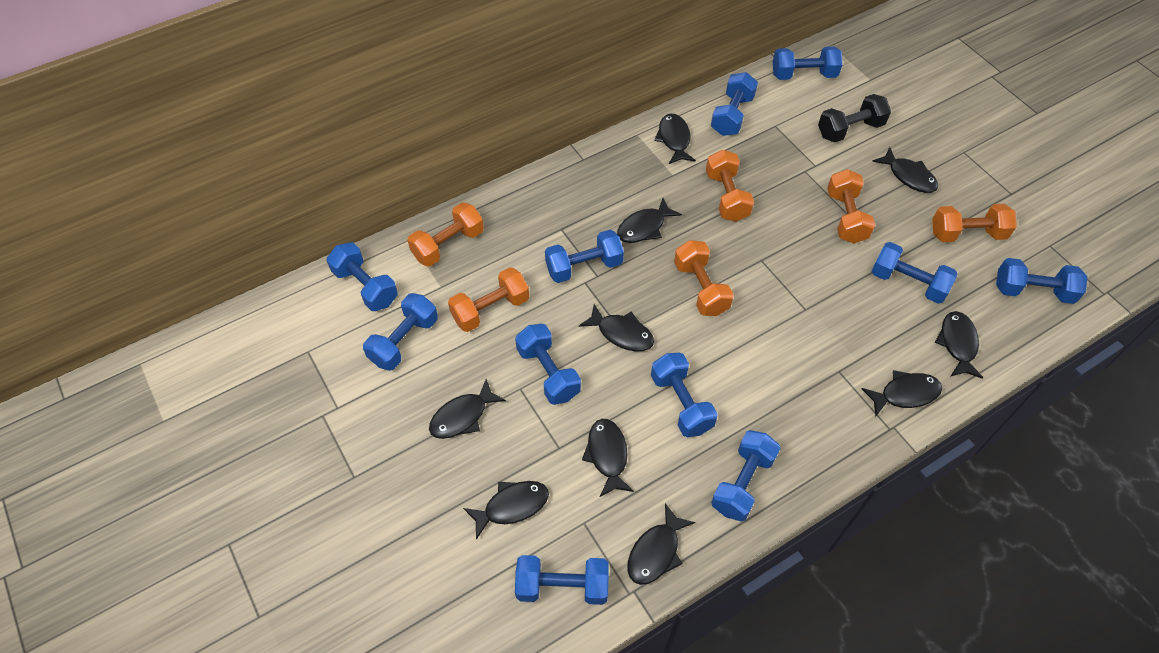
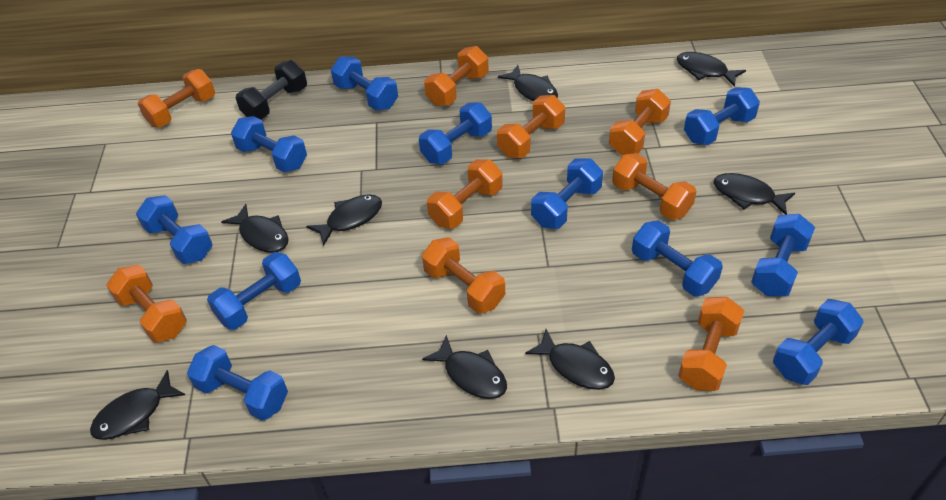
black fish: [429,379,506,439] [463,481,549,540] [579,304,654,351] [582,419,634,497] [617,198,682,243] [627,503,695,585] [654,113,696,164] [862,370,942,417] [872,147,938,193] [935,311,983,379] = 10 -> [90,370,185,440] [221,204,289,253] [306,194,382,246] [422,335,507,399] [498,65,558,101] [525,329,615,390] [677,52,746,87] [714,173,795,215] = 8
orange dumbbell: [407,202,484,266] [448,267,529,332] [674,240,734,316] [706,150,754,222] [827,169,875,243] [932,204,1017,242] = 6 -> [106,265,187,343] [138,69,215,127] [422,237,505,314] [424,46,489,106] [427,159,503,229] [497,95,565,158] [609,89,671,155] [612,153,697,220] [678,297,744,391] = 9

